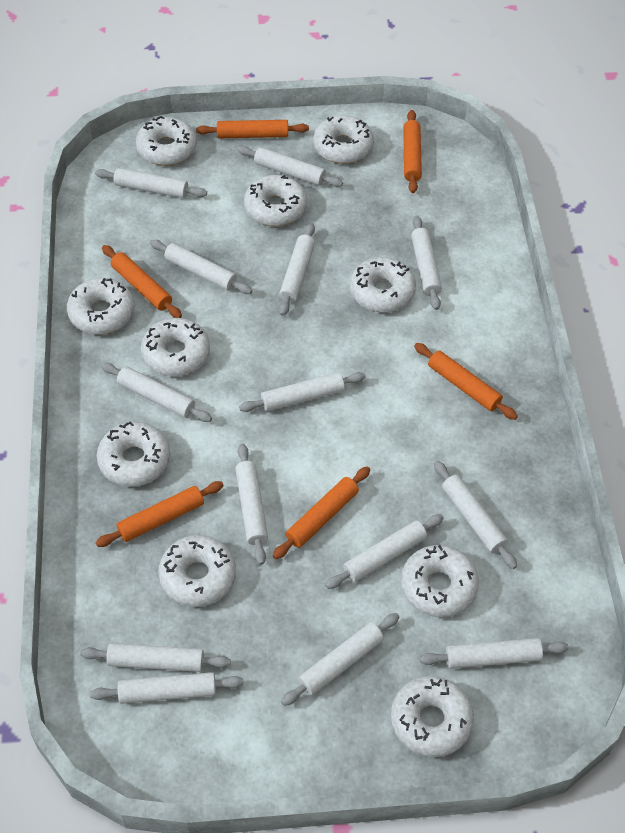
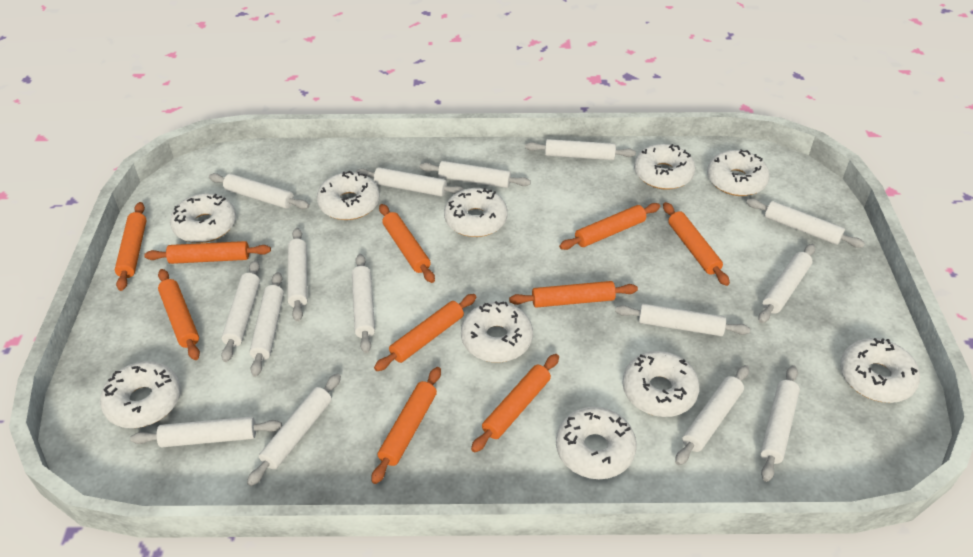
orange rolling pin: [96,481,224,547] [102,245,182,318] [196,120,309,138] [273,466,370,559] [403,110,422,193] [414,343,518,420] = 6 -> [115,202,147,291] [144,241,271,264] [158,269,200,360] [371,367,441,484] [374,294,476,371] [379,204,435,283] [471,354,559,452] [509,281,638,308] [559,203,660,250] [663,202,730,286] = 10
white rolling pin: [80,643,231,672] [90,672,243,704] [95,168,207,198] [101,363,212,422] [150,240,252,294] [235,444,268,565] [238,146,343,187] [239,372,366,412] [279,223,315,316] [281,613,399,706] [325,514,444,589] [411,216,442,310] [420,638,569,669] [434,461,517,569] = 14 -> [130,416,282,447] [209,173,309,209] [221,260,260,362] [247,373,341,486] [249,272,284,377] [287,228,308,322] [352,254,375,353] [356,167,465,197] [420,161,531,188] [525,139,636,160] [615,304,750,336] [675,365,749,465] [746,199,865,248] [758,244,815,323] [760,365,800,482] = 15

